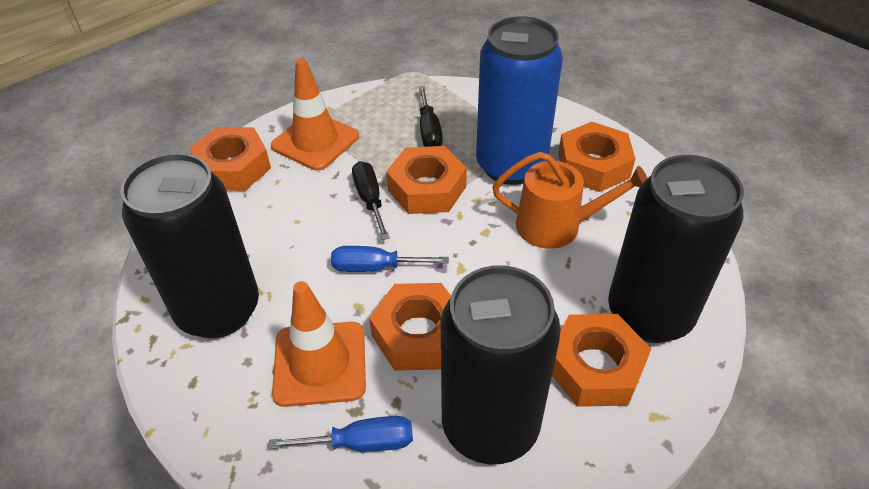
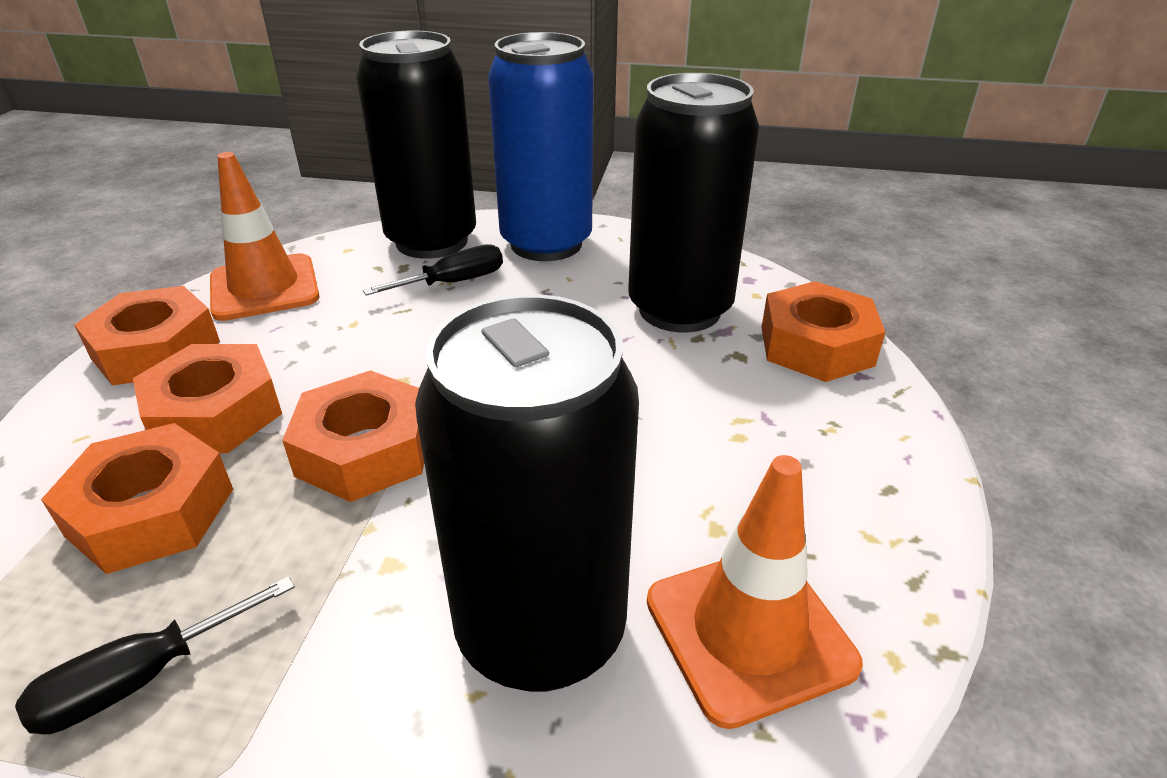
blue screwdriver: [269,416,413,451] [331,246,449,272] = 2 -> none = 0
orange watering can: [492,152,647,249] = 1 -> none = 0

